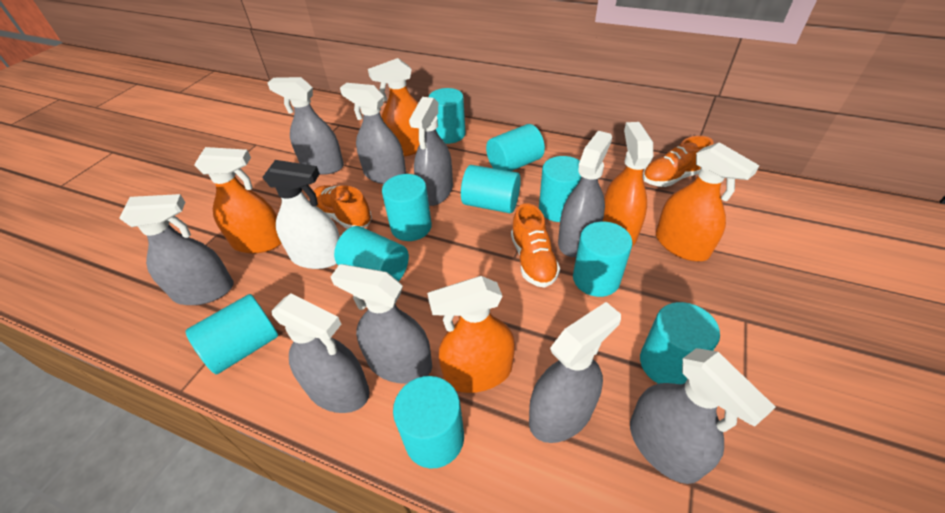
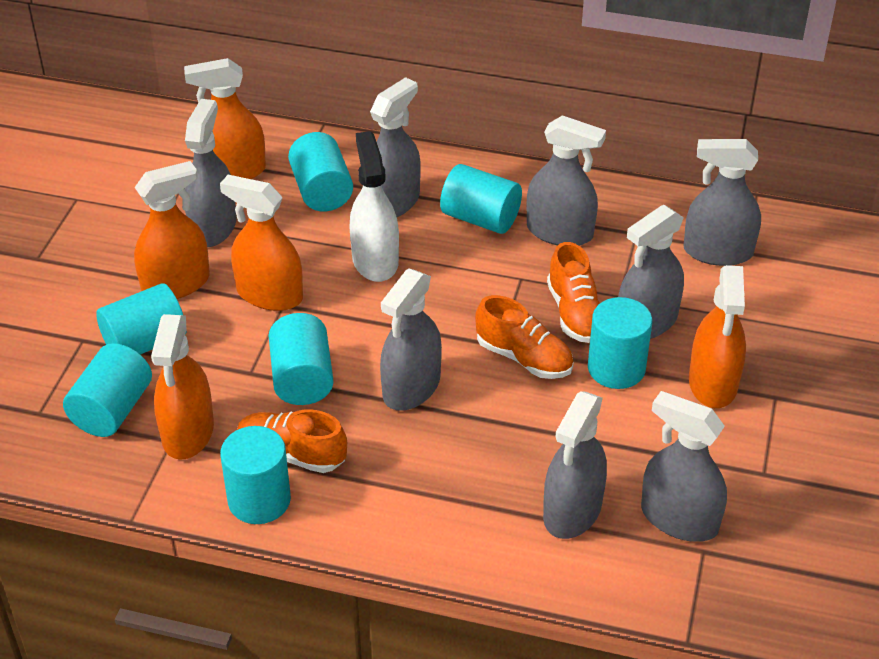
grey spray bottle: [119,194,233,305] [268,77,344,175] [271,294,370,413] [331,264,432,384] [340,83,406,184] [409,97,453,206] [529,302,621,443] [558,131,612,257] [630,348,776,484] = 9 -> [185,99,237,247] [370,77,421,217] [380,269,442,410] [526,115,606,246] [543,391,607,539] [618,205,684,339] [641,391,727,542] [684,139,761,266] = 8
turquoise cylinder: [186,294,278,374] [334,226,409,281] [382,174,432,241] [393,376,464,469] [429,88,465,144] [461,165,521,213] [486,124,545,171] [539,156,582,222] [573,222,632,297] [640,302,720,384] = 10 -> [63,343,152,437] [96,284,187,355] [220,426,291,524] [268,313,334,405] [288,132,353,212] [440,164,522,234] [588,297,652,389] = 7

